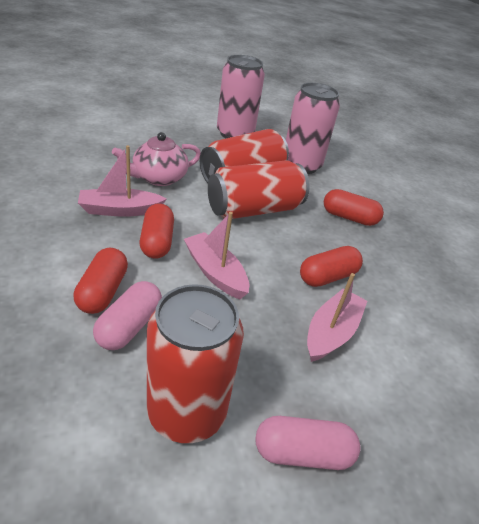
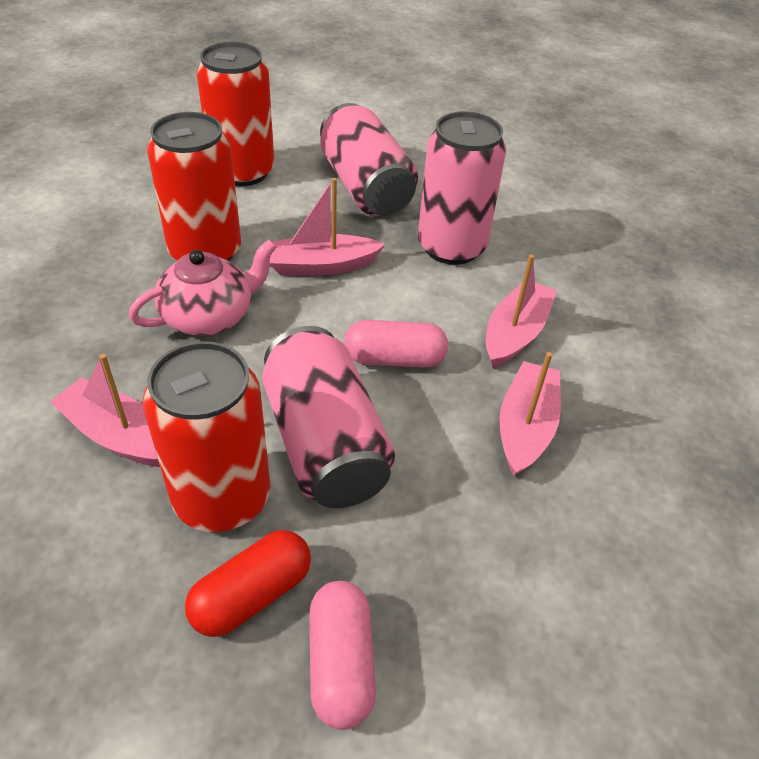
pink boat: [78,145,167,217] [184,212,249,299] [307,273,367,362] = 3 -> [50,354,160,467] [270,178,385,276] [486,255,557,368] [499,352,561,476] = 4
pink can: [217,55,265,138] [286,83,340,174] = 2 -> [262,326,395,508] [320,103,418,216] [418,111,506,265] = 3
red capsule: [73,248,128,314] [139,203,174,259] [300,246,363,287] [324,189,384,226] = 4 -> [185,530,311,637] = 1

